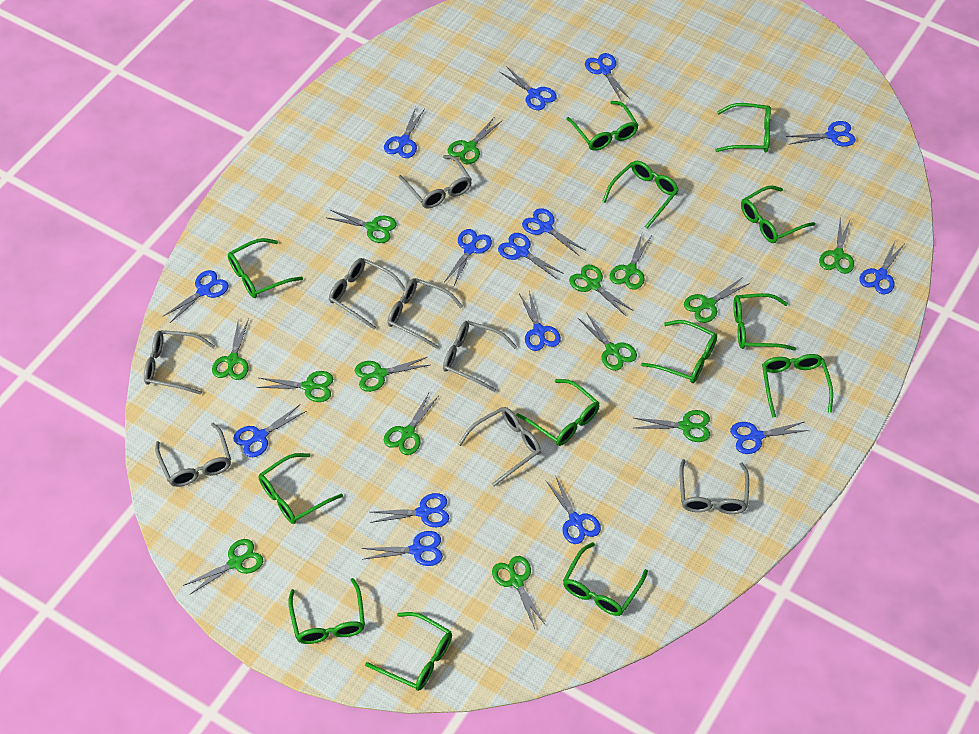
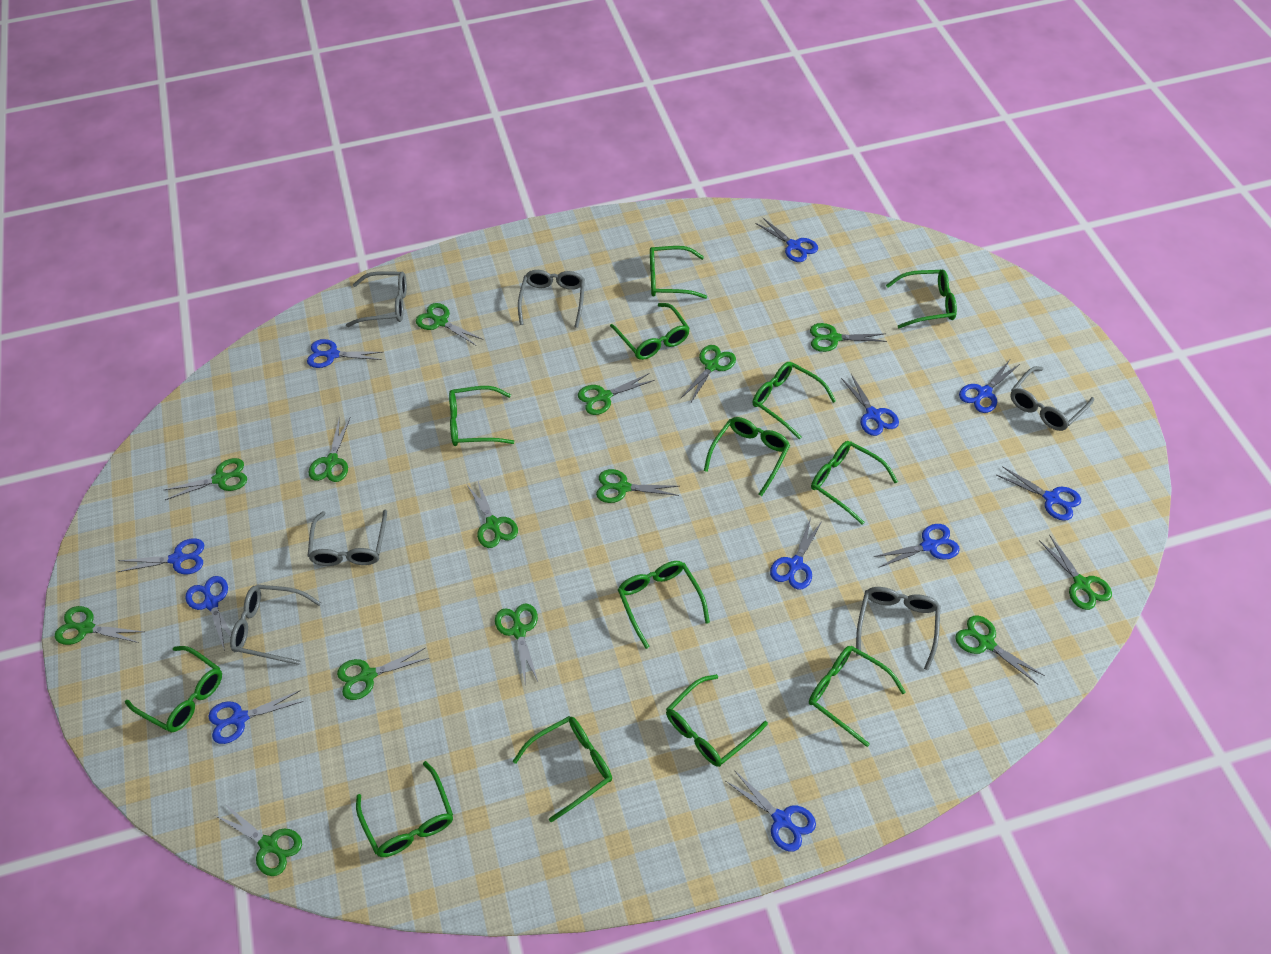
blue scissors: [162,270,229,323] [233,405,306,457] [361,531,443,566] [370,493,449,527] [384,107,425,158] [444,229,492,285] [498,233,564,280] [499,66,557,110] [519,291,561,351] [522,208,585,256] [545,475,601,544] [585,53,630,102] [730,422,809,454] [786,121,856,146] [859,239,905,294] = 15 -> [118,538,204,574] [185,576,231,651] [208,690,303,744] [307,339,383,368] [726,770,816,852] [755,217,818,262] [770,518,823,590] [841,374,899,436] [873,524,960,568] [959,360,1020,413] [997,466,1081,521] = 11
grey glasses: [144,330,215,395] [155,423,231,487] [329,258,405,330] [388,278,463,349] [399,155,472,209] [443,321,517,392] [458,407,541,486] [679,459,749,514] = 8 -> [230,585,321,665] [308,510,387,566] [346,271,407,327] [518,270,585,328] [856,587,940,670] [1010,366,1094,431] = 6

